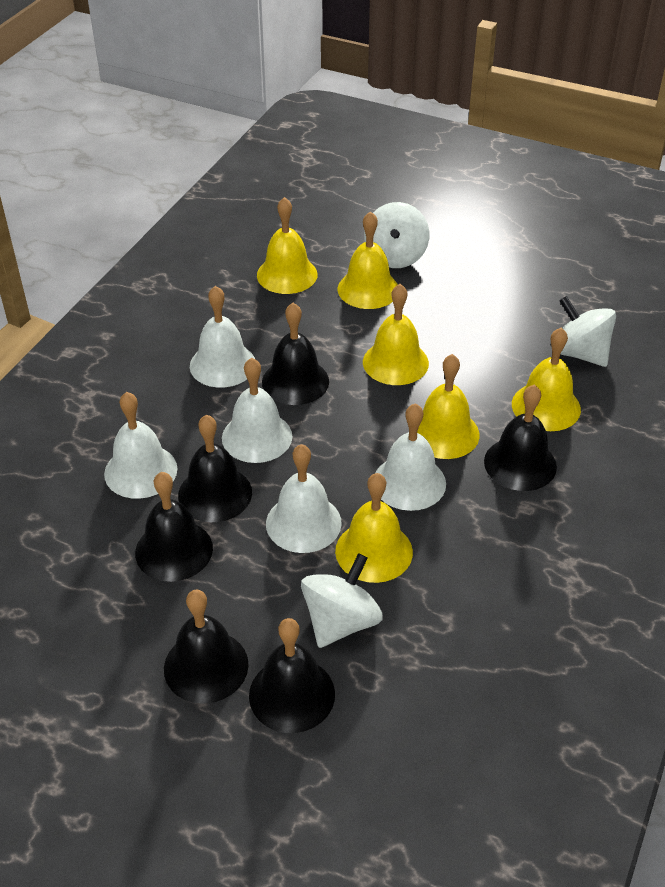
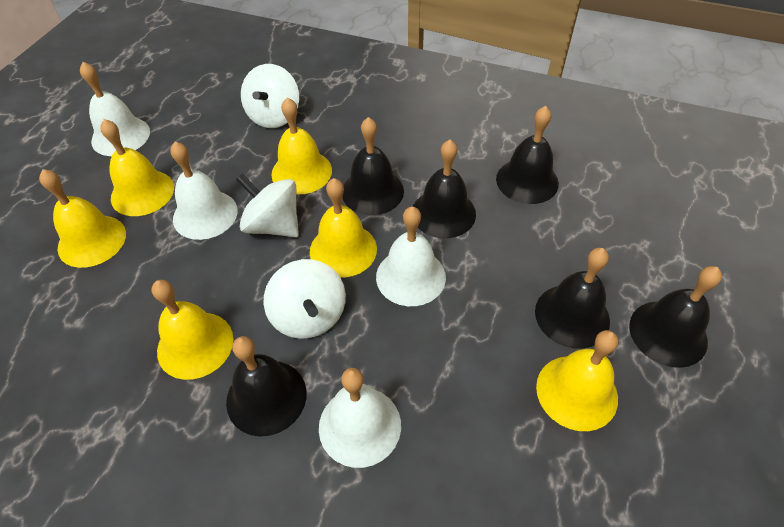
white bell: [104,392,177,499] [190,286,255,388] [222,358,292,463] [266,444,342,553] [375,403,446,511] = 5 -> [80,62,150,156] [170,142,238,240] [319,368,401,468] [376,206,446,306] = 4

